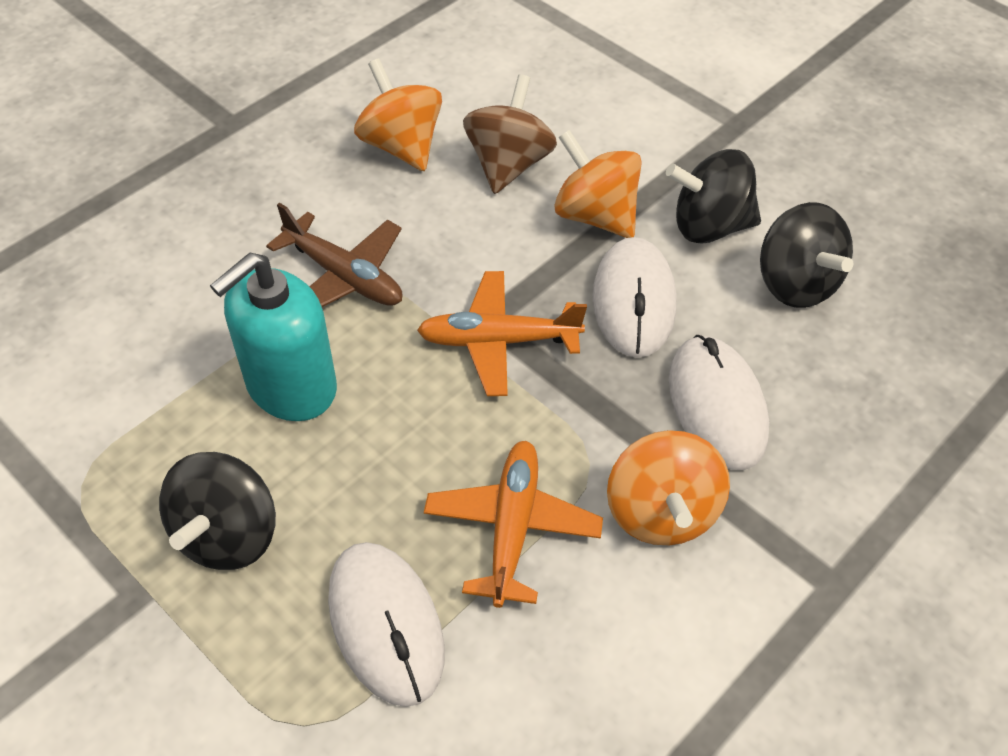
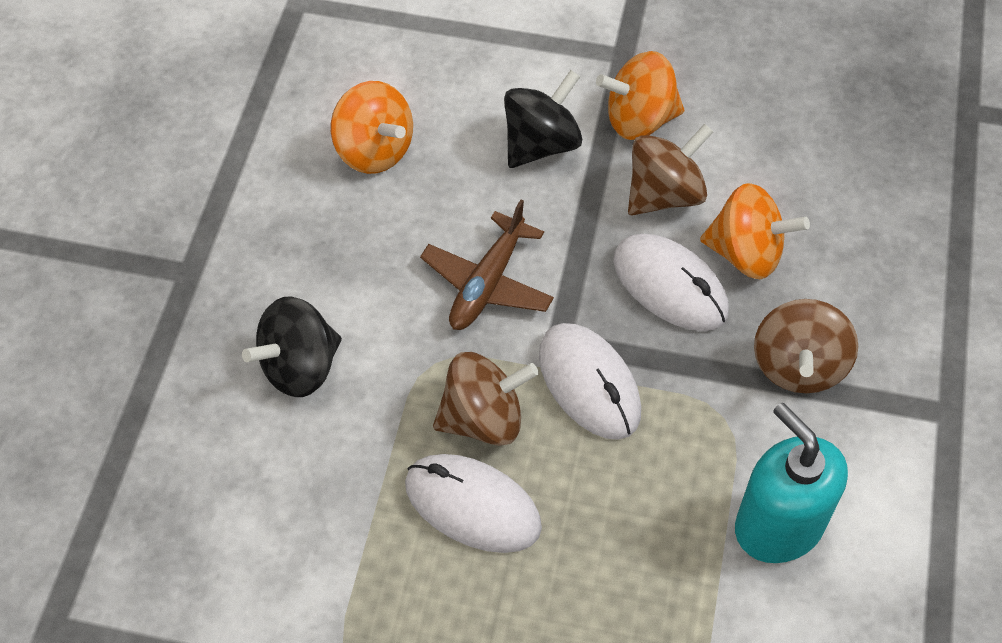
black spinning top: [159,452,276,570] [666,149,761,244] [760,202,853,308] = 3 -> [242,296,342,397] [504,70,582,168] = 2
brown spinning top: [463,74,557,194] = 1 -> [433,352,539,446] [628,124,713,216] [754,299,858,393] = 3
orange plane: [417,271,587,396] [424,441,603,608] = 2 -> none = 0

